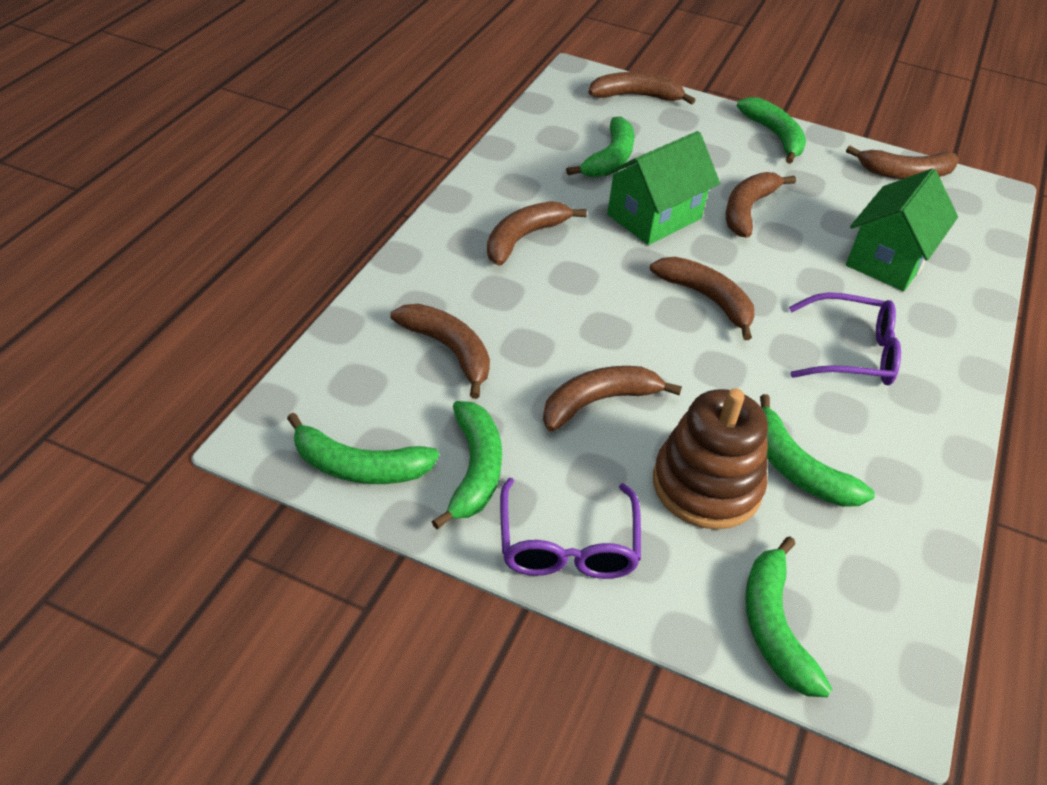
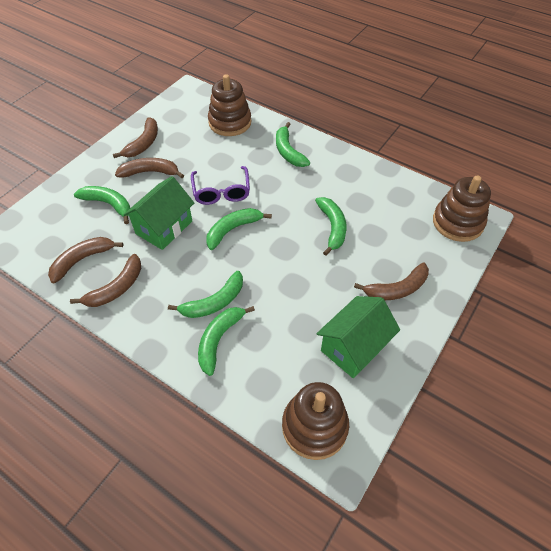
brown banana: [390,304,490,399] [487,201,587,266] [543,366,682,431] [588,72,695,105] [650,257,755,340] [726,172,796,237] [846,145,959,179] = 7 -> [48,237,123,283] [70,254,141,307] [113,117,158,158] [115,158,184,178] [354,263,429,300] = 5
brown stacking toy: [653,388,768,529] = 1 -> [208,74,251,136] [282,382,349,460] [433,176,491,242] = 3
purple glasses: [500,478,641,579] [789,292,901,385] = 2 -> [191,166,250,205] = 1

